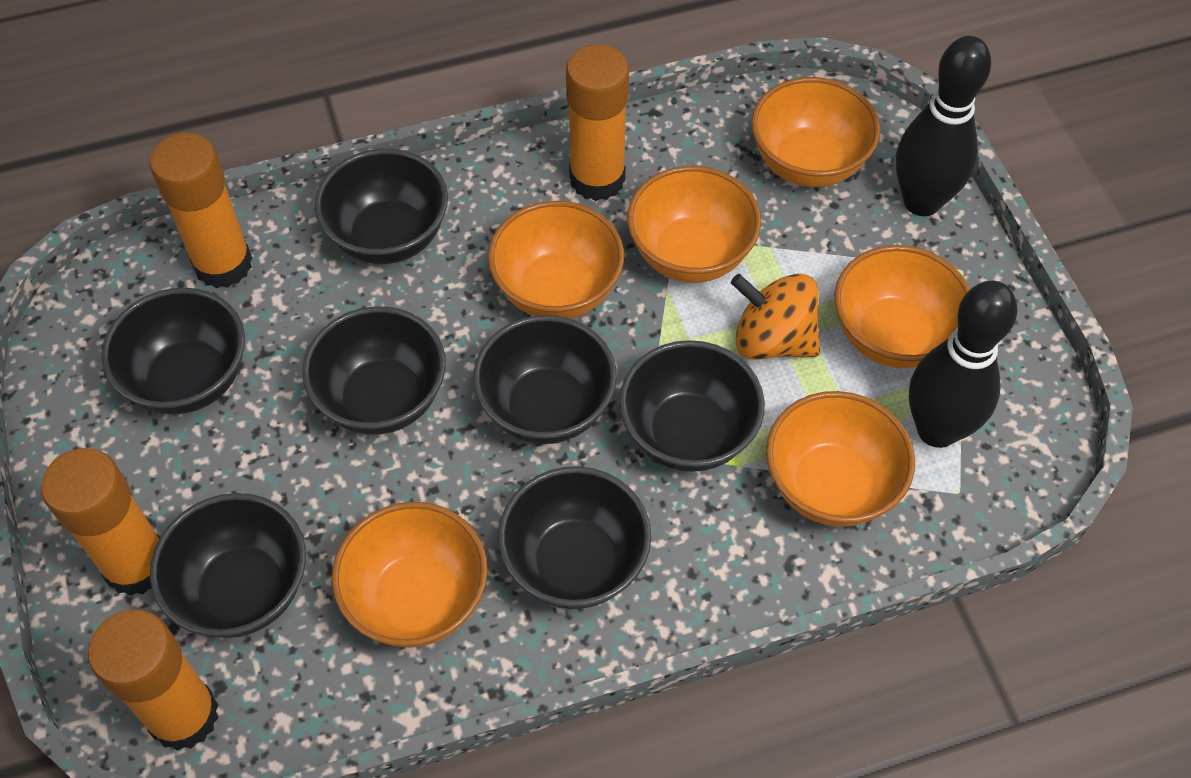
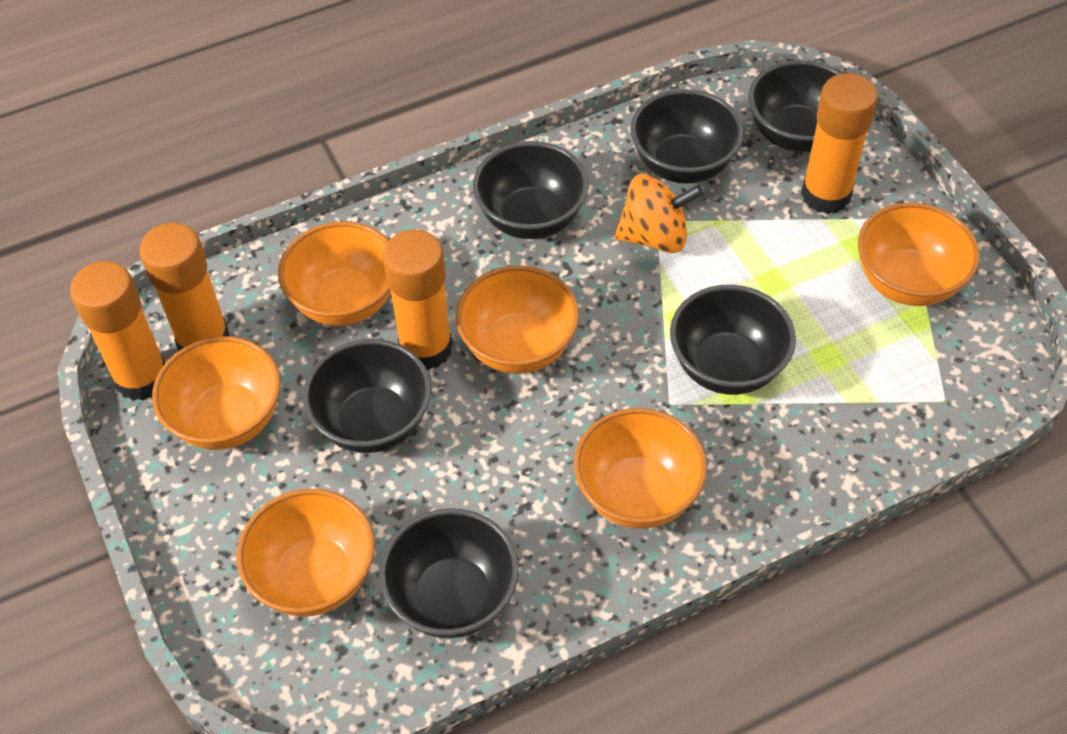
black bowl: [101,288,245,414] [150,493,306,638] [302,306,446,435] [315,149,448,264] [473,315,617,444] [498,466,651,609] [619,340,765,472] = 7 -> [303,339,431,453] [379,508,519,638] [473,141,588,239] [631,89,743,184] [670,285,796,395] [749,60,842,152] = 6
black bowling pin: [896,36,991,216] [909,281,1017,448] = 2 -> none = 0

